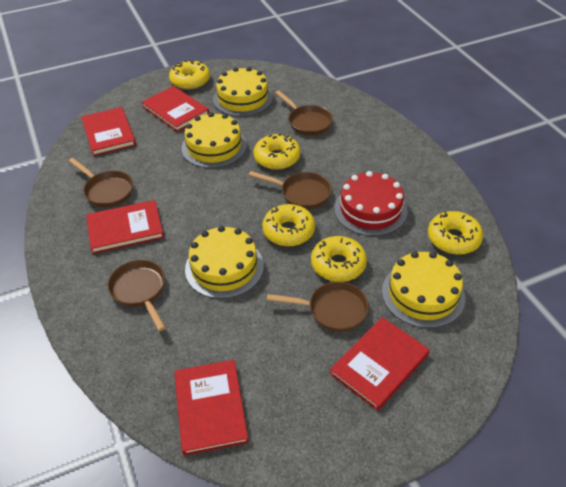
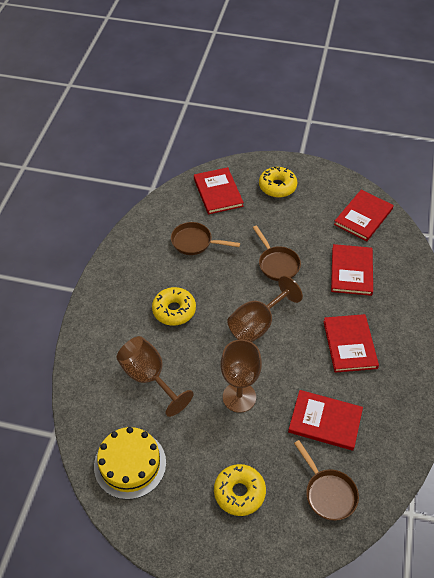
brown goblet: none = 0 -> [117,336,194,417] [221,339,262,413] [227,276,303,342] = 3
brown pan: [69,158,133,207] [107,260,166,331] [249,171,332,209] [267,282,369,332] [275,90,333,136] = 5 -> [171,222,240,255] [253,225,301,281] [294,440,359,521] = 3
red cake: [334,171,407,236] = 1 -> none = 0
yellow cake: [182,112,247,168] [185,226,264,299] [213,67,273,116] [382,251,465,328] = 4 -> [94,427,166,500] = 1
yellow donut: [169,60,210,90] [254,134,301,170] [262,204,315,246] [311,236,367,282] [428,211,483,255] = 5 -> [152,287,196,326] [214,464,266,516] [259,167,297,198] = 3

